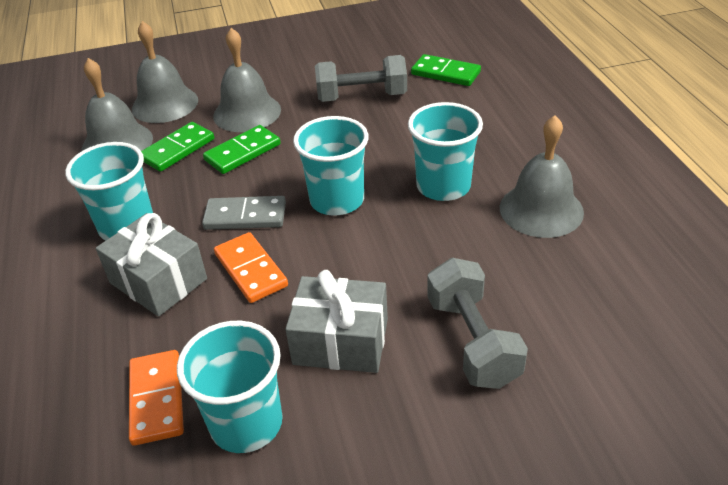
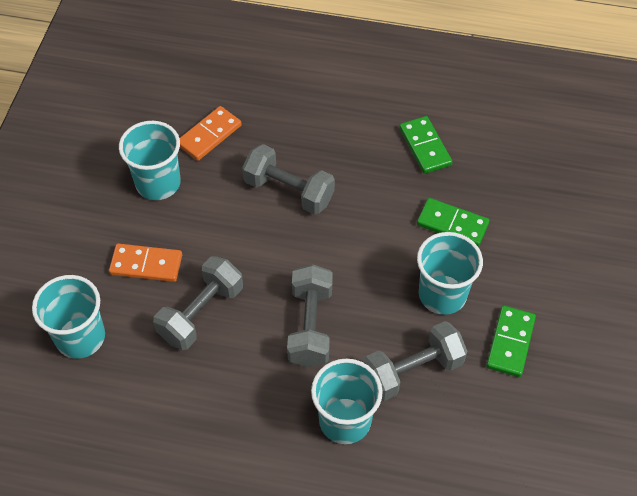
grey bell: [81,58,153,151] [132,21,198,123] [213,28,281,132] [500,115,584,238] = 4 -> none = 0
grey domino: [202,196,286,230] = 1 -> none = 0
grey dumbbell: [315,55,407,102] [427,258,528,389] = 2 -> [153,256,243,350] [242,144,335,215] [287,264,333,367] [363,321,468,401] = 4
grey gift: [96,213,207,317] [285,270,388,373] = 2 -> none = 0

